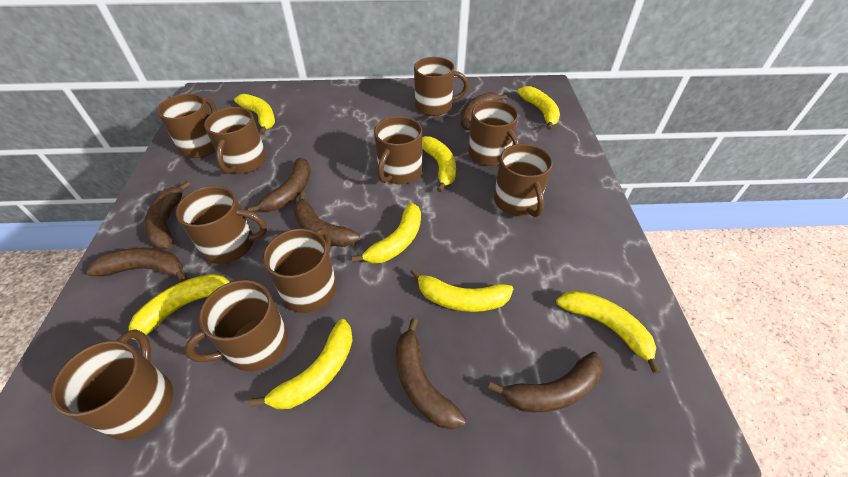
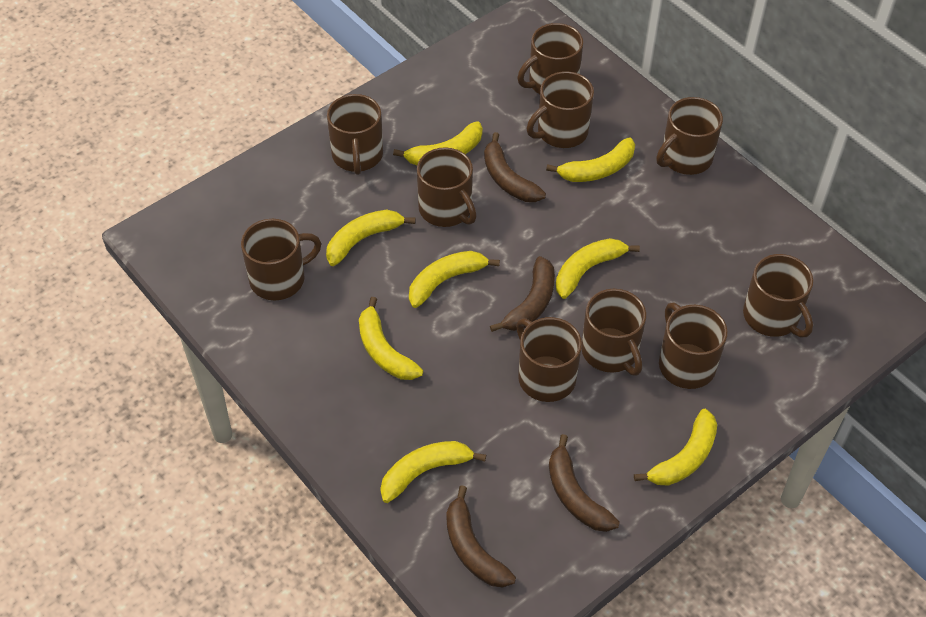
brown banana: [86,247,187,282] [144,181,191,249] [247,158,311,212] [293,192,360,247] [396,318,466,430] [460,92,507,130] [488,352,603,412] = 7 -> [446,485,516,588] [484,132,546,202] [490,256,555,332] [549,434,620,532] = 4

